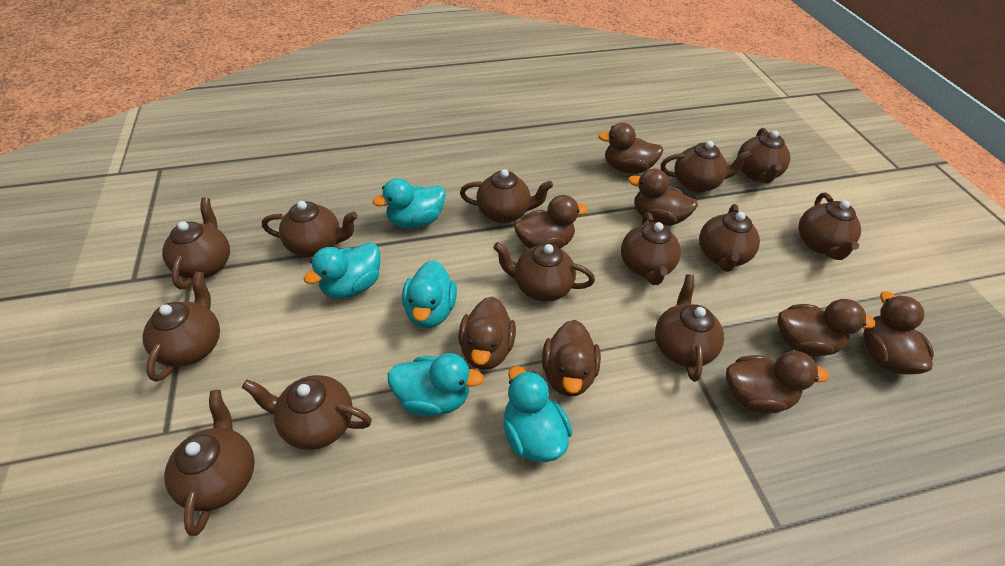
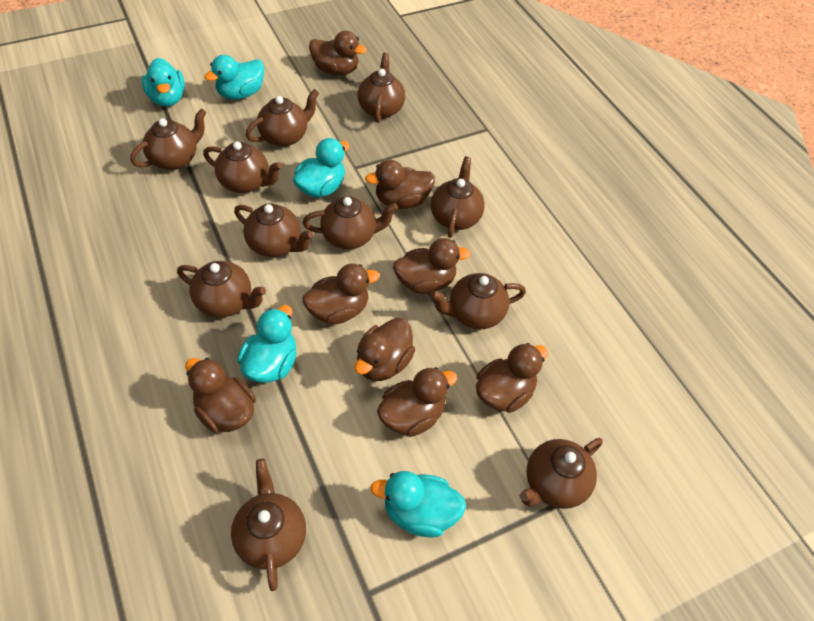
brown teapot: [142,272,220,382] [162,197,230,289] [164,390,255,536] [242,375,372,450] [262,201,358,257] [460,169,553,223] [493,242,595,302] [621,212,681,285] [655,275,724,382] [661,141,752,193] [699,204,760,272] [737,128,790,183] [798,192,861,260] = 13 -> [130,109,207,170] [177,261,266,318] [203,141,282,193] [231,459,306,591] [234,203,314,257] [246,89,319,147] [303,196,398,249] [358,53,405,123] [430,273,526,329] [431,157,485,238] [520,438,603,509] = 11

